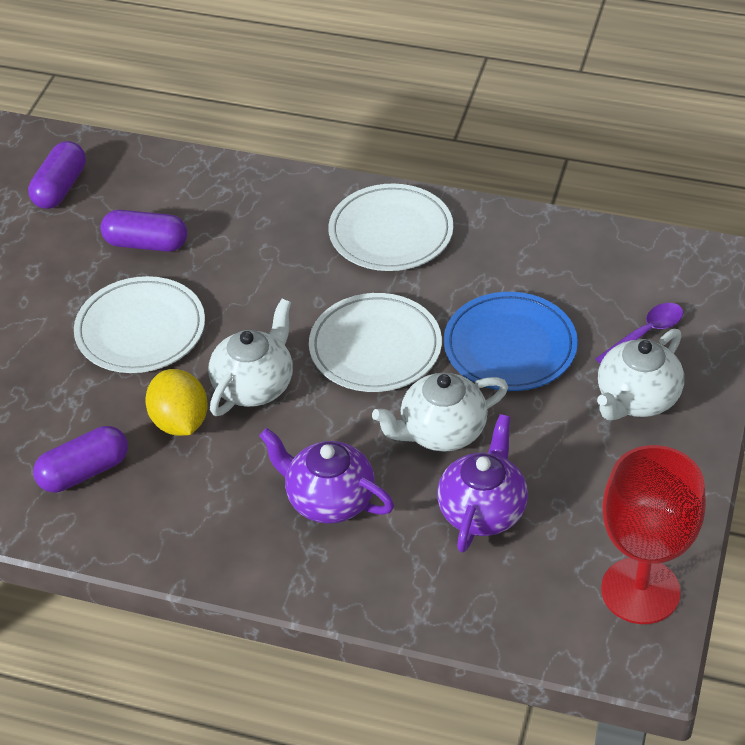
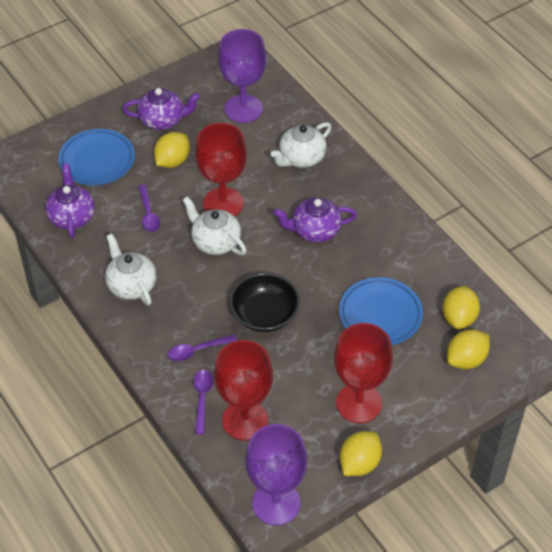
black bowl: none = 0 -> [229,273,300,332] = 1
blue plate: [444,292,578,391] = 1 -> [58,129,135,186] [339,277,423,345] = 2
purple capsule: [28,141,86,209] [33,426,128,492] [100,210,187,252] = 3 -> none = 0
purple goblet: none = 0 -> [218,29,266,123] [245,424,307,525] = 2
purple spoon: [595,303,683,364] = 1 -> [139,185,160,232] [168,335,237,361] [193,370,214,435] = 3
purple teapot: [259,428,394,524] [437,414,528,552] = 2 -> [45,164,95,238] [122,88,200,130] [273,198,357,243] = 3
red goblet: [601,445,706,624] = 1 -> [195,123,247,217] [214,340,273,441] [334,323,393,423] = 3
white plate: [74,276,205,373] [309,293,442,392] [329,183,453,271] = 3 -> none = 0
yellow lemon: [145,369,208,436] = 1 -> [154,132,190,168] [339,431,382,476] [442,286,480,329] [447,329,490,369] = 4

